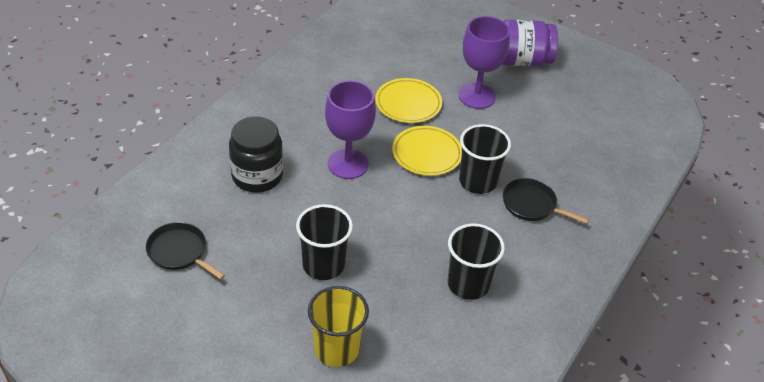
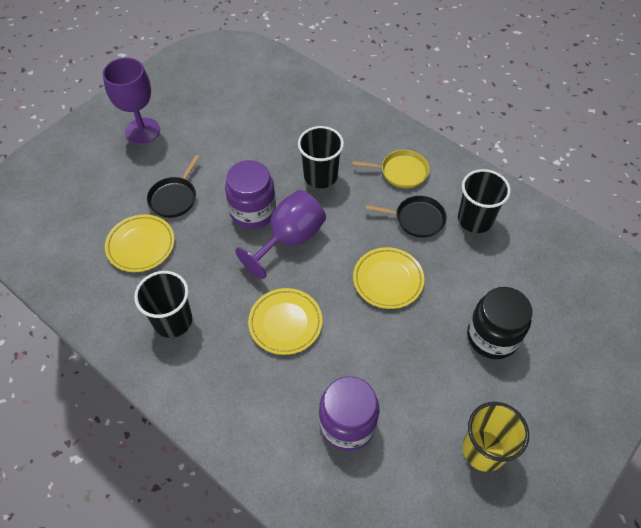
purple jar: [502,20,558,66] = 1 -> [225,160,276,229] [319,376,379,451] = 2
yellow pan: none = 0 -> [352,150,429,188] = 1
yellow plate: [375,78,442,123] [392,126,462,176] = 2 -> [105,214,175,272] [248,288,322,355] [353,247,424,309] = 3

